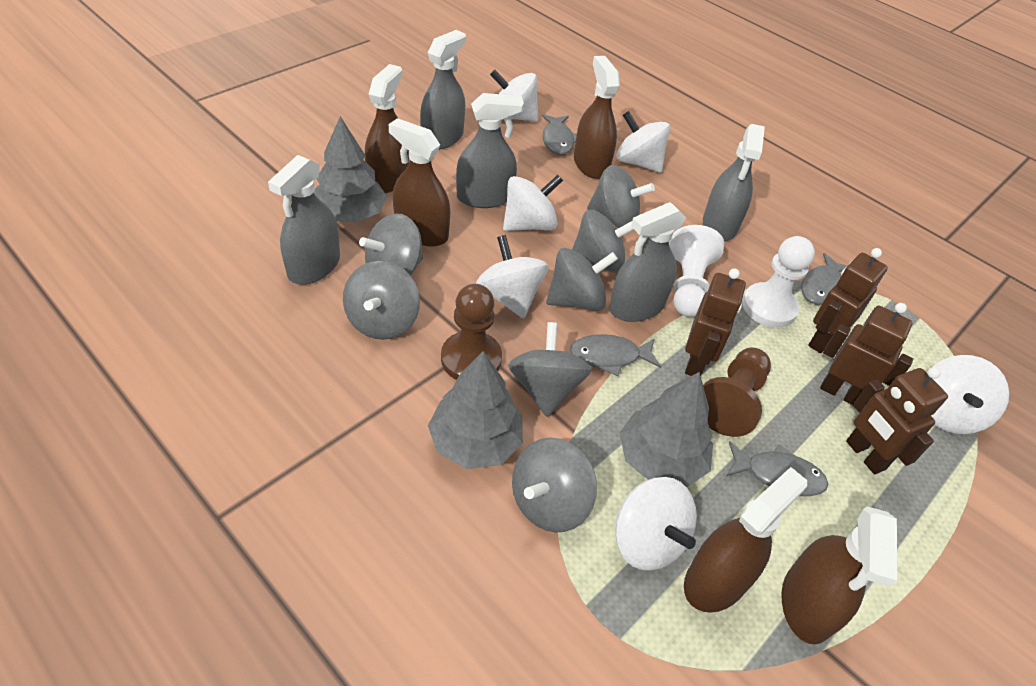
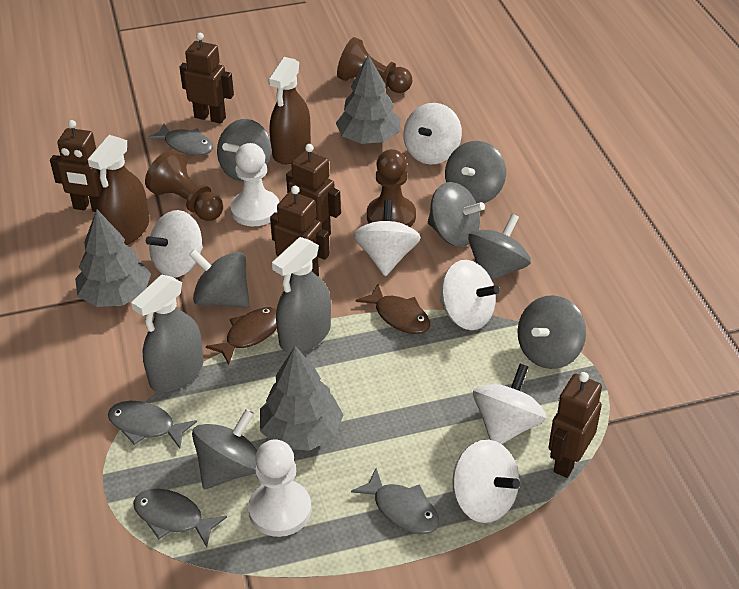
brown fish: none = 0 -> [206,308,277,365] [356,284,430,334] = 2
brown pawn: [441,284,502,380] [703,347,771,437] = 2 -> [145,150,223,221] [337,37,412,93] [367,149,416,227] = 3
brown robot: [685,269,746,376] [808,248,888,353] [820,303,913,405] [846,367,948,474] = 4 -> [50,120,102,212] [179,33,234,124] [270,186,330,277] [286,144,341,236] [549,372,602,478] = 5
brown spray bottle: [365,64,409,193] [389,118,450,247] [574,56,620,179] [684,467,807,613] [781,506,897,644] = 5 -> [88,135,149,245] [268,57,311,164] = 2
grey spray bottle: [268,155,340,285] [420,30,466,150] [456,93,524,208] [609,202,686,322] [703,124,765,241] = 5 -> [131,275,203,393] [272,237,331,353] = 2

